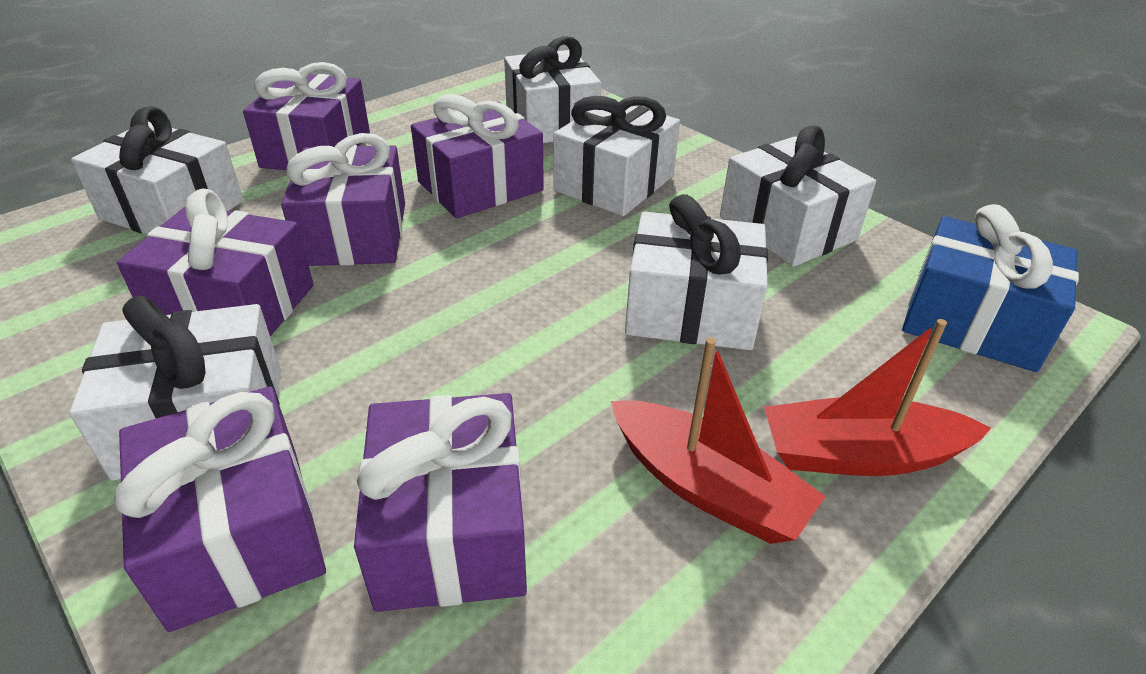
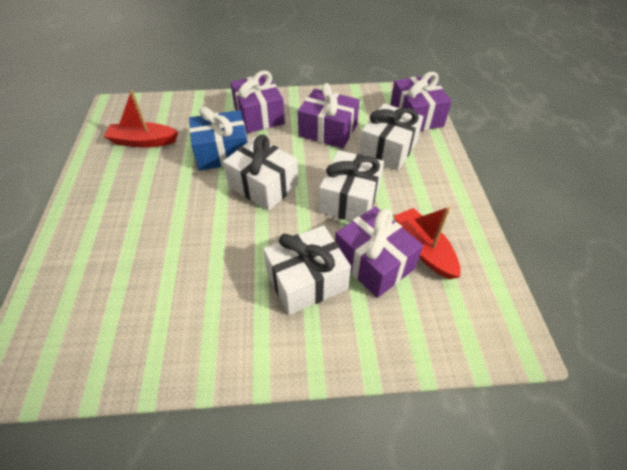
purple gift: [114,386,326,632] [117,188,314,336] [243,62,370,170] [281,133,405,266] [354,393,527,612] [411,94,544,218] = 6 -> [230,71,285,133] [298,83,360,148] [335,206,423,298] [390,72,452,131] = 4
white gift: [69,295,281,480] [71,106,244,234] [504,36,601,143] [553,96,680,216] [625,194,768,350] [720,126,876,267] = 6 -> [223,135,298,211] [263,225,351,315] [319,150,384,221] [359,103,423,170] = 4

